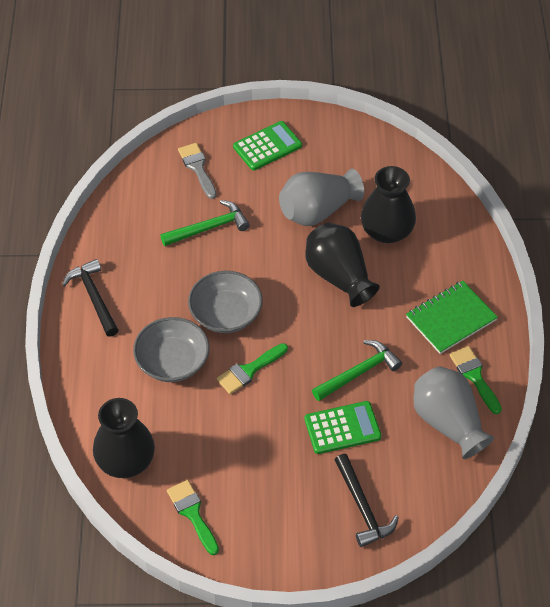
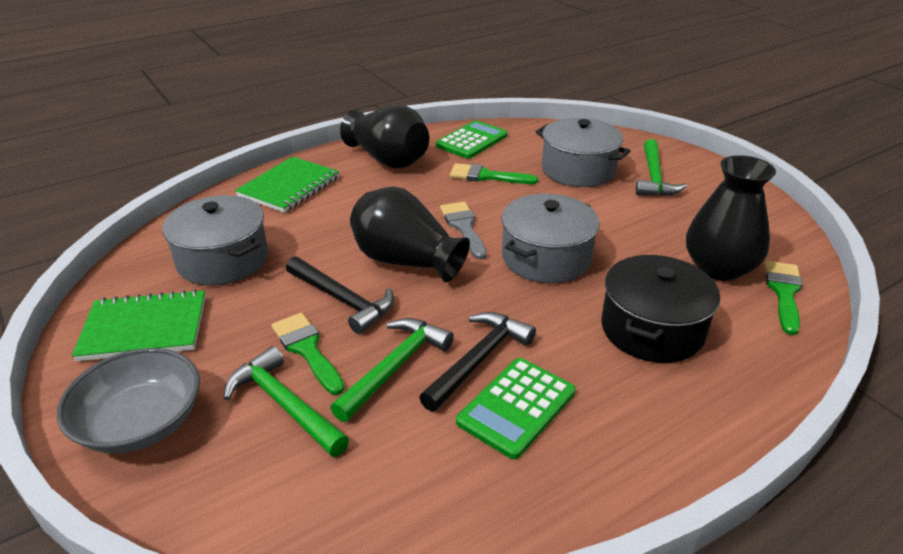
black pot: none = 0 -> [601,255,720,363] = 1
green hammer: [160,200,250,246] [312,340,402,401] = 2 -> [224,346,349,457] [330,318,454,422] [636,139,687,196] = 3
green notebook: [406,281,498,354] = 1 -> [72,289,206,361] [235,156,339,213] = 2
grey bowl: [133,317,209,382] [188,271,263,333] = 2 -> [57,348,200,453] = 1
grey pot: none = 0 -> [162,195,268,285] [501,194,600,283] [536,118,630,187] = 3
grey vase: [279,169,364,226] [414,366,494,459] = 2 -> none = 0

